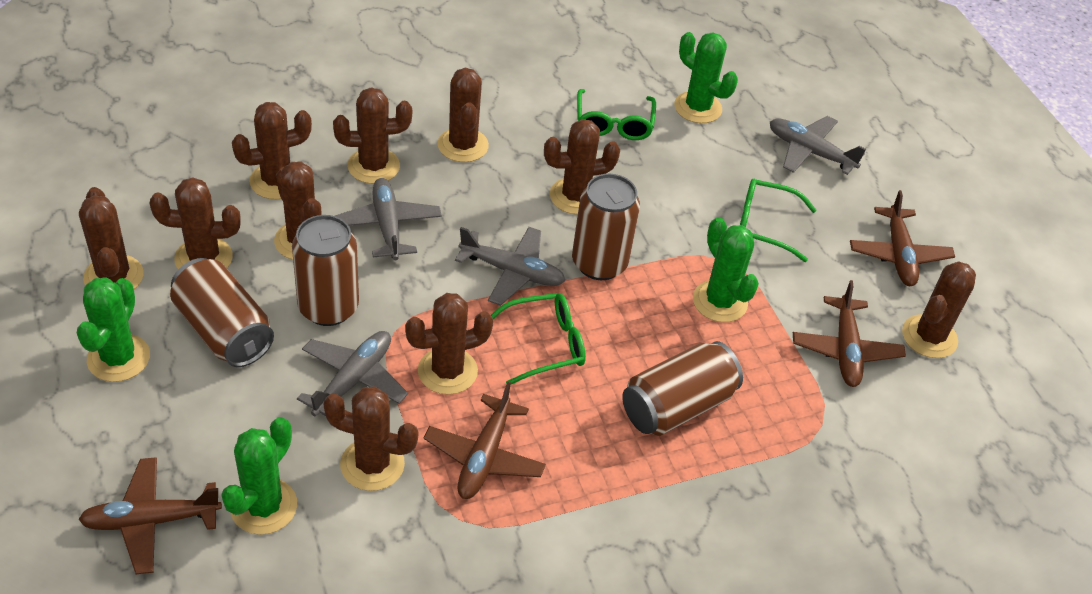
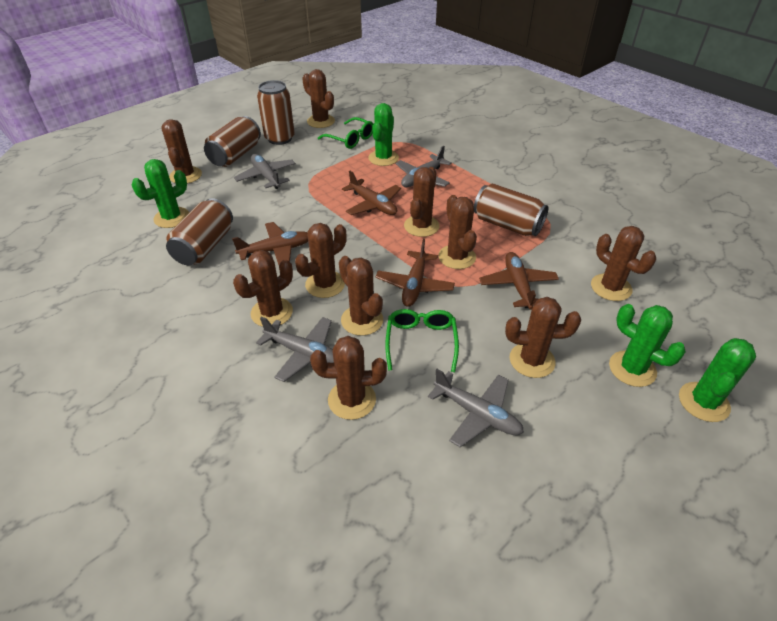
green glasses: [491,293,586,385] [577,89,656,140] [740,179,817,262] = 3 -> [318,117,374,149] [385,309,459,372] = 2

